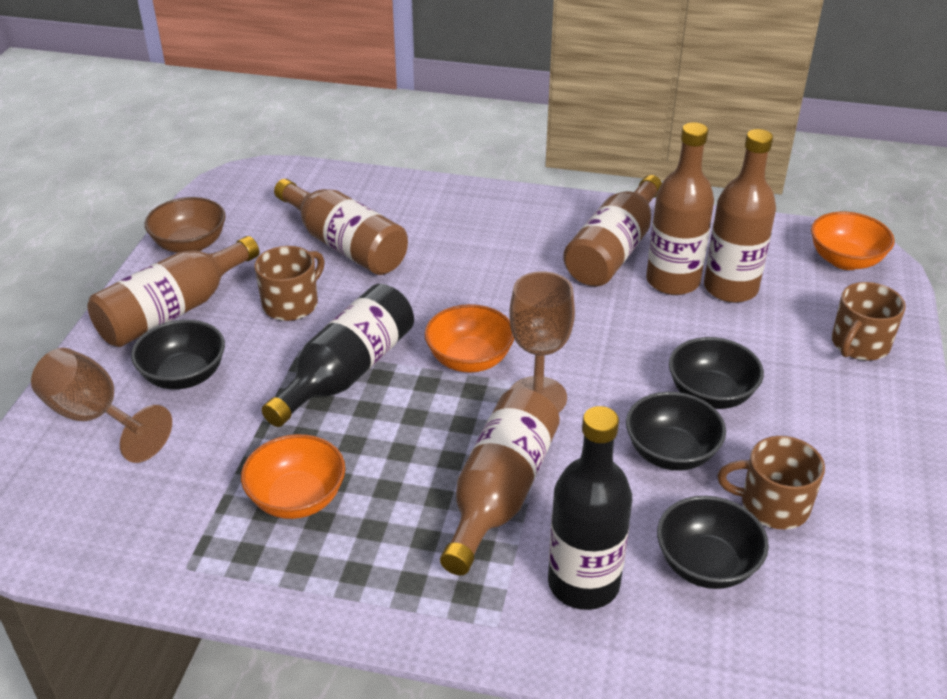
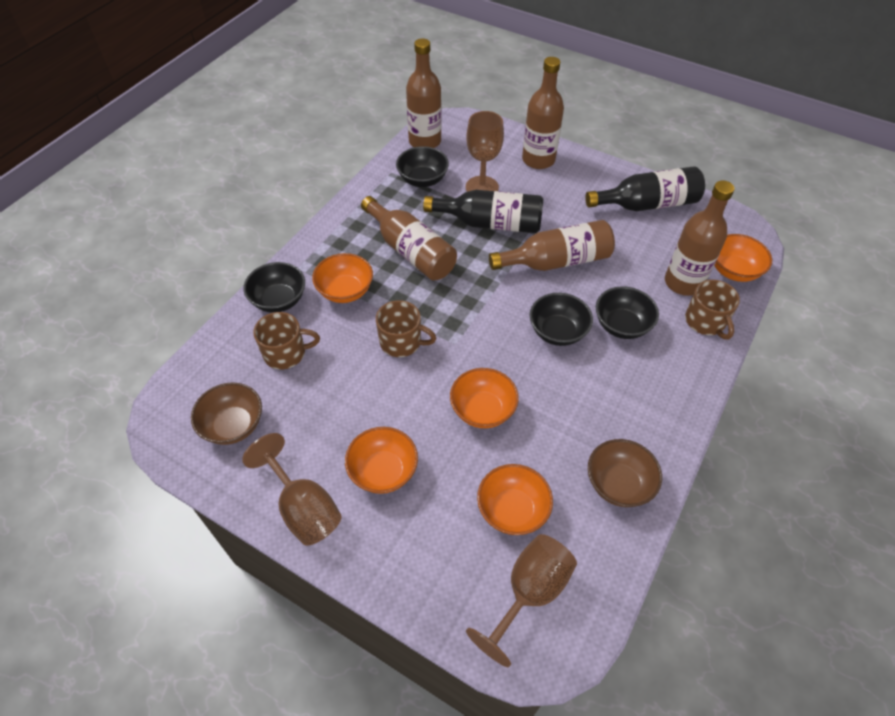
brown bottle: [87,236,259,347] [274,179,408,275] [440,388,560,575] [563,175,662,287] [646,122,714,295] [704,129,776,303] = 6 -> [361,196,457,281] [406,38,442,148] [489,220,615,271] [522,57,564,169] [665,181,734,296] = 5
brown bowl: [145,197,226,253] = 1 -> [191,382,262,445] [588,439,662,507] = 2
brown goblet: [31,348,172,463] [509,271,575,413] = 2 -> [242,433,342,546] [466,111,504,192] [466,534,577,667] = 3
orange bowl: [241,434,345,519] [425,304,514,373] [811,211,895,270] = 3 -> [312,253,373,303] [345,427,418,494] [450,368,519,428] [477,464,553,535] [714,234,772,282] = 5

